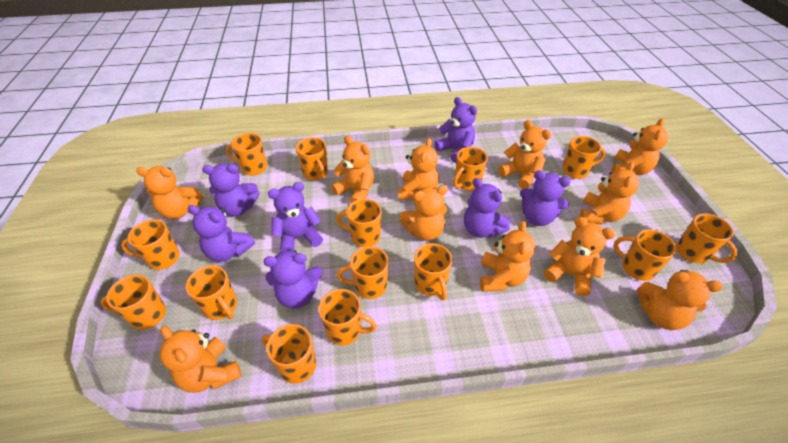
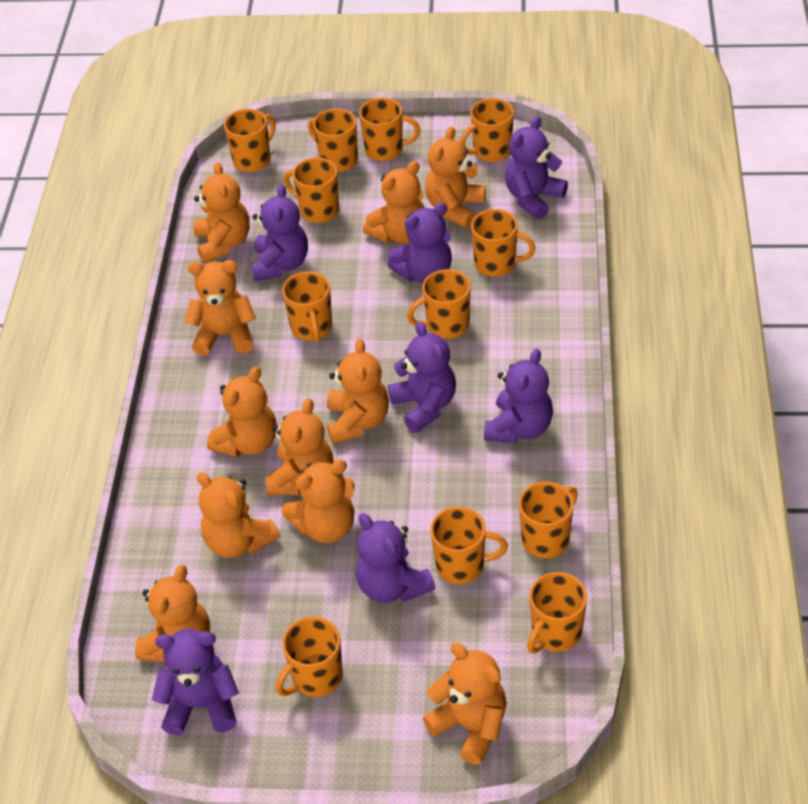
orange mug: [100,274,166,330] [121,219,180,270] [185,265,237,320] [226,133,267,176] [262,324,316,384] [296,137,328,180] [318,289,377,345] [336,199,382,247] [337,246,389,299] [414,243,452,300] [453,147,488,191] [562,136,606,179] [613,229,677,281] [676,213,737,263] = 14 -> [224,109,276,172] [275,617,343,697] [282,271,332,343] [284,158,339,223] [308,108,358,172] [359,98,420,161] [407,269,471,339] [430,507,508,584] [460,98,514,162] [471,209,536,277] [519,481,578,558] [527,572,587,653] = 12

